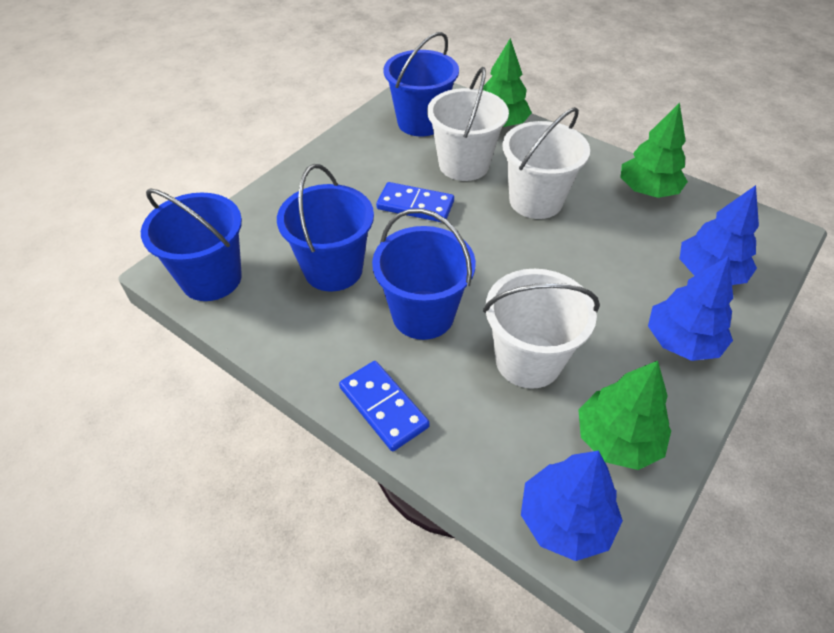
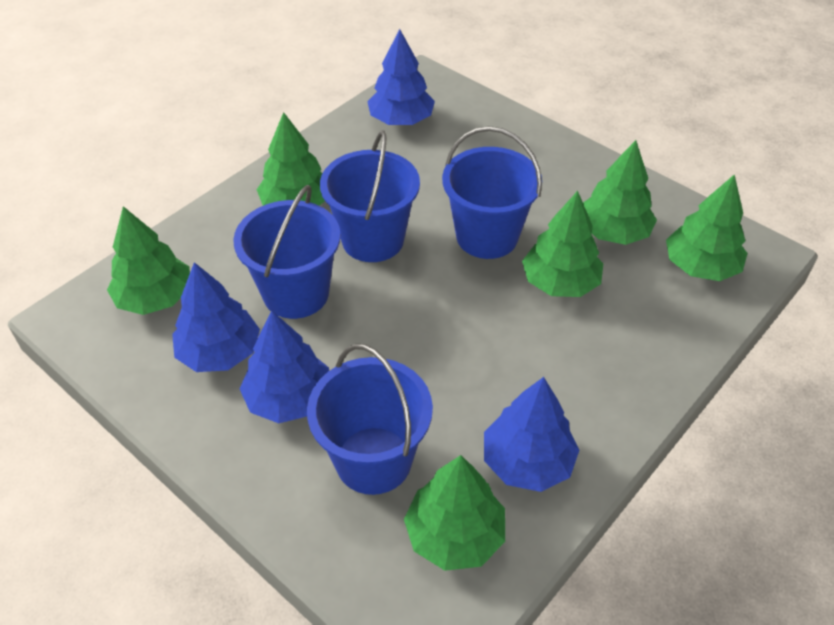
blue domino: [339,361,430,451] [376,182,454,222] = 2 -> none = 0
blue tree: [521,450,623,561] [648,256,733,361] [680,185,759,285] = 3 -> [172,262,260,372] [240,310,329,423] [367,29,435,125] [484,377,579,492] = 4
green tree: [483,38,532,127] [579,361,671,470] [620,103,688,198] = 3 -> [107,206,190,315] [257,112,325,206] [404,455,505,571] [522,191,603,297] [583,140,657,245] [666,175,748,281] = 6
white bucket: [427,67,509,181] [483,269,600,389] [503,107,590,219] = 3 -> none = 0

